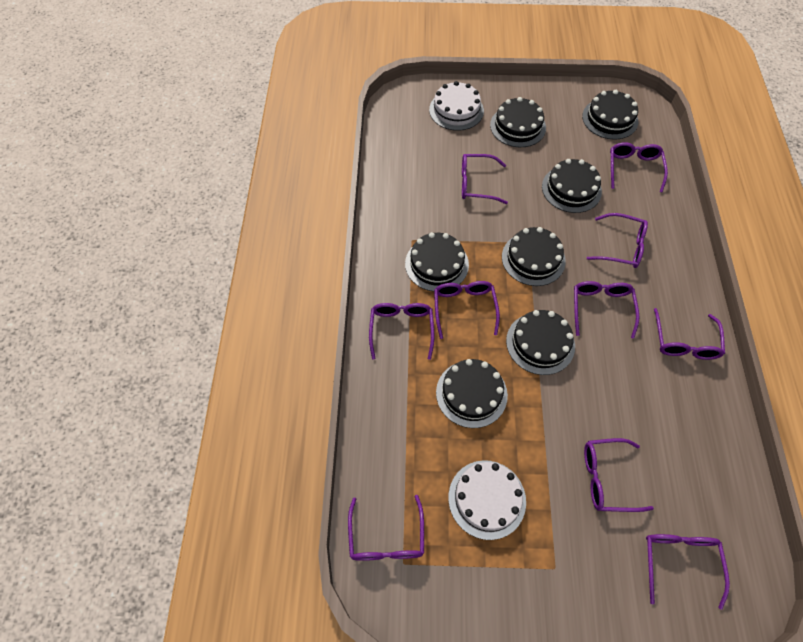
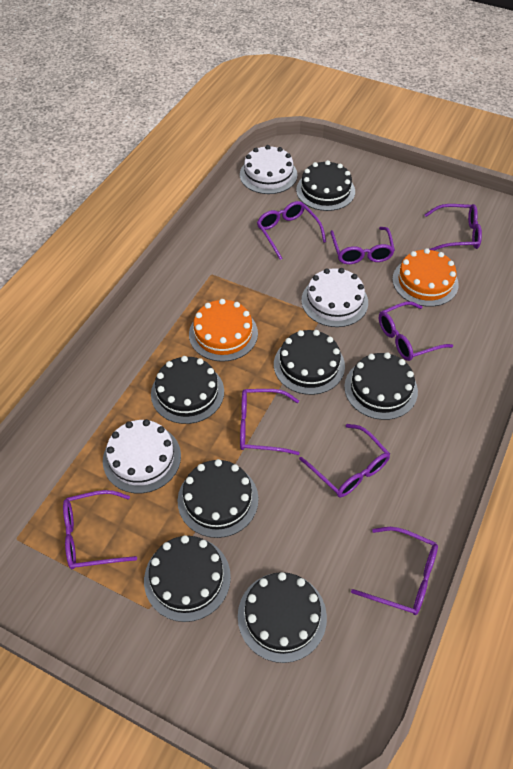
orange cake: none = 0 -> [189,299,258,362] [392,248,459,307] = 2
purple glasses: [348,495,424,561] [369,303,434,360] [434,281,500,339] [462,154,508,204] [574,281,639,339] [584,438,654,512] [587,213,648,268] [610,142,668,193] [646,534,730,610] [654,308,725,360] = 10 -> [63,490,137,569] [240,389,300,455] [257,201,326,260] [299,424,390,497] [330,227,395,264] [351,527,438,615] [379,301,453,361] [424,204,482,251] = 8
white cake: [429,81,484,131] [448,460,526,540] = 2 -> [103,419,181,493] [240,145,297,194] [301,268,368,327] = 3

